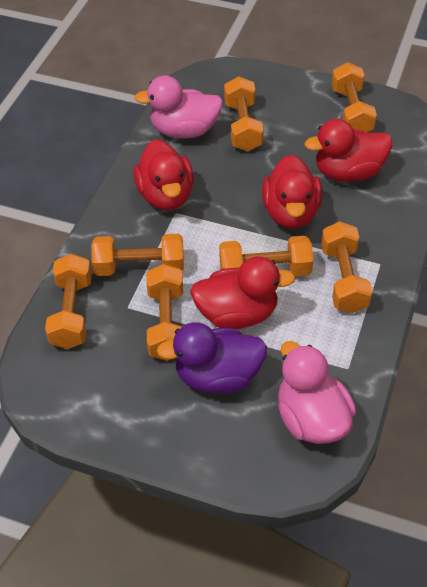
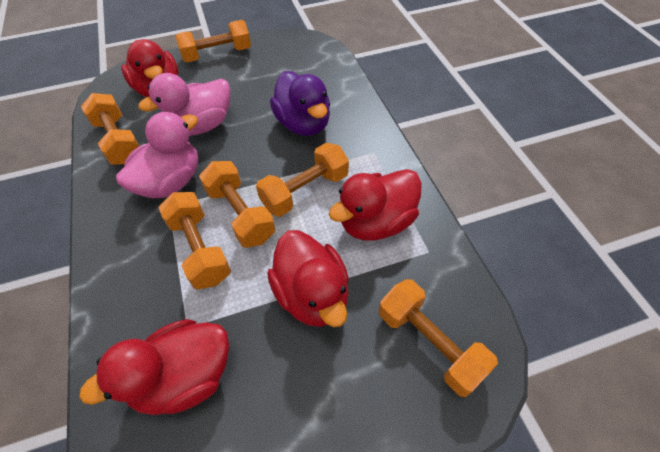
orange dumbbell: [45,254,92,349] [91,234,184,276] [146,264,183,361] [219,236,313,276] [224,76,263,151] [321,222,372,313] [332,62,377,133] = 7 -> [81,93,139,164] [158,192,231,290] [175,20,251,62] [199,161,275,248] [256,143,349,217] [379,279,498,397] = 6

